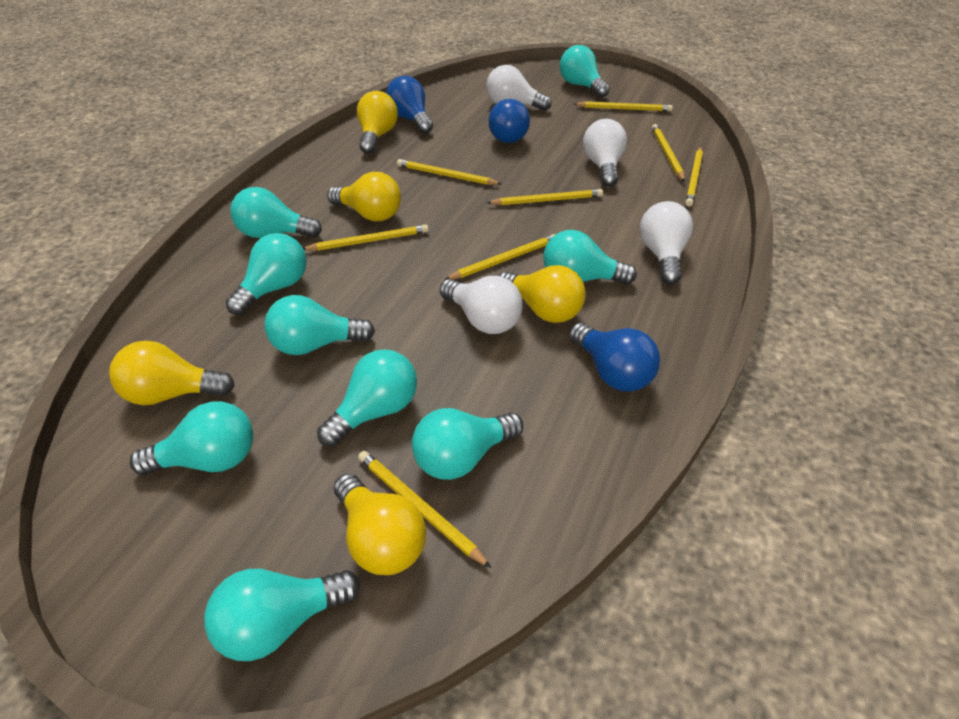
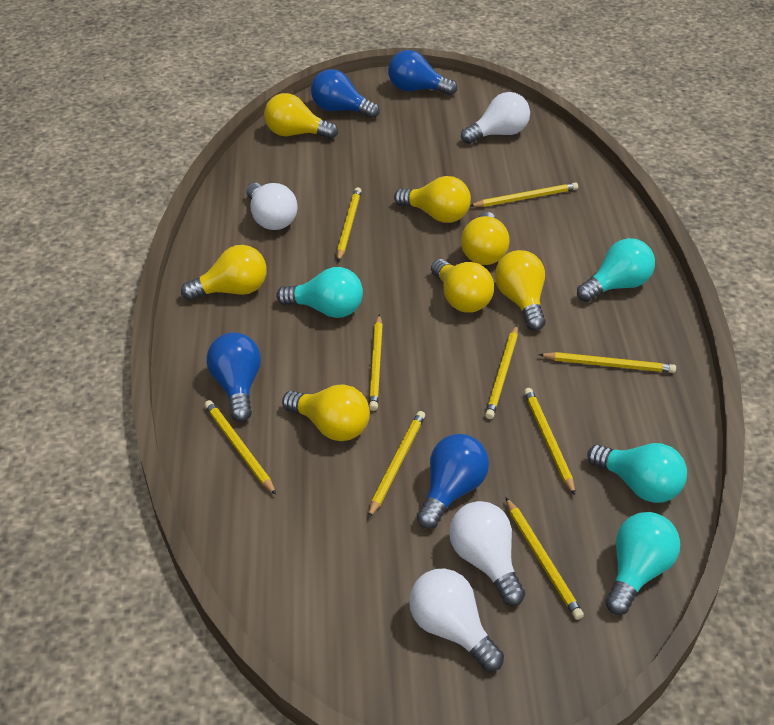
blue light bulb: [386,76,433,134] [488,99,530,143] [569,323,660,392] = 3 -> [207,332,261,422] [311,69,380,119] [388,50,457,95] [417,434,489,529] = 4
turquoise light bulb: [130,401,253,475] [204,569,360,661] [226,233,307,315] [230,187,322,238] [264,295,375,355] [317,349,417,446] [412,408,523,480] [543,230,637,285] [560,45,610,98] = 9 -> [276,267,363,318] [577,238,655,302] [587,443,687,503] [605,512,680,615] = 4
yellow light bulb: [109,341,235,405] [327,172,401,221] [334,474,426,575] [357,91,398,154] [499,265,586,323] = 5 -> [181,245,267,301] [264,93,338,139] [282,384,370,441] [394,176,471,223] [431,259,494,313] [461,212,510,265] [495,250,546,331] = 7
yellow pencil: [303,224,429,251] [358,451,491,568] [397,159,501,185] [444,234,556,280] [487,189,603,205] [574,101,673,112] [652,124,685,182] [685,147,703,207] = 8 -> [205,400,276,495] [337,187,361,262] [368,411,425,518] [369,314,383,411] [470,182,578,207] [485,325,518,419] [506,498,584,620] [524,388,575,495] [538,352,676,373] = 9

